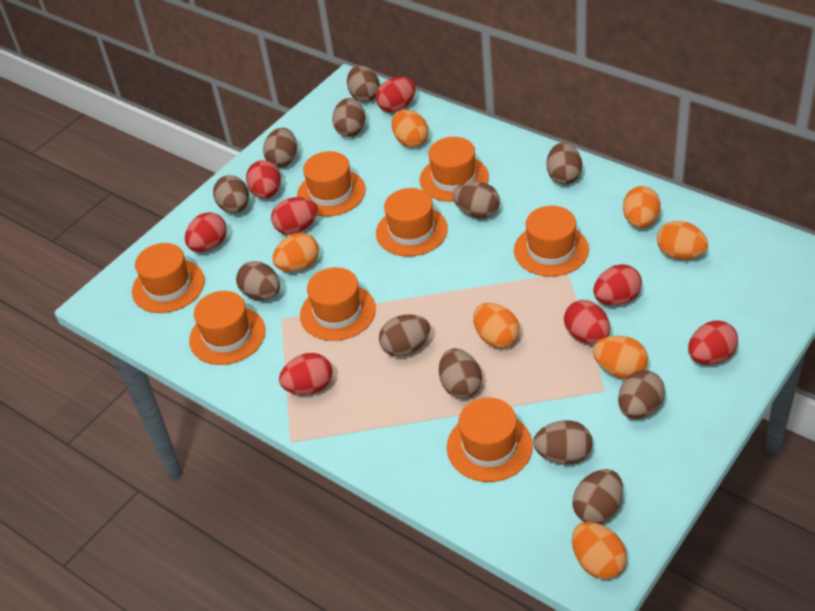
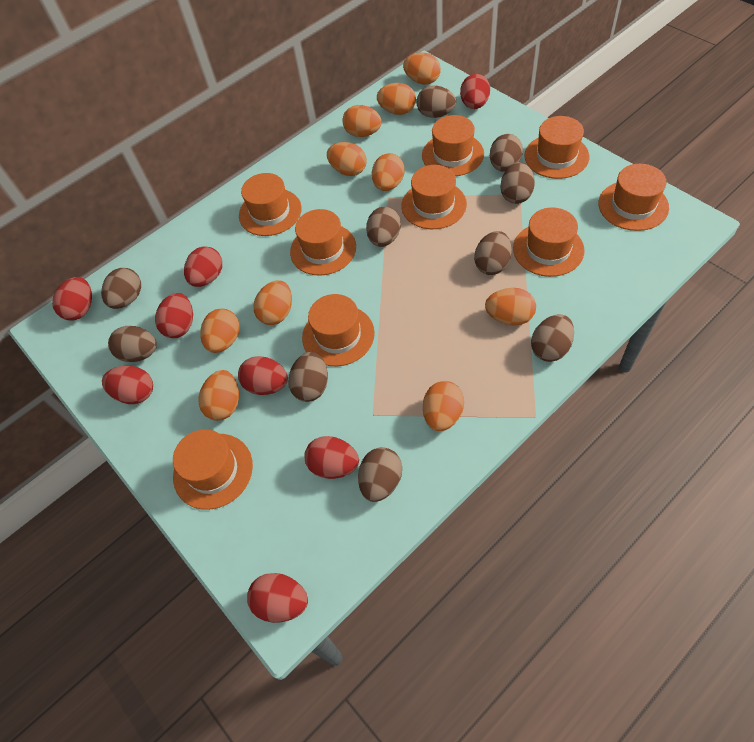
brown egg: [213,175,249,213] [236,261,280,300] [263,128,297,168] [332,98,365,137] [347,65,380,102] [379,314,430,357] [439,348,482,399] [453,181,500,219] [533,420,592,464] [546,142,582,185] [572,469,623,524] [618,370,665,419] = 12 -> [101,268,141,309] [108,326,157,362] [288,352,328,402] [358,447,402,502] [366,207,401,247] [416,86,456,118] [474,231,512,275] [490,134,523,172] [500,162,535,204] [531,314,574,362] = 10
orange egg: [273,233,319,272] [392,110,428,148] [473,303,519,348] [572,522,627,579] [593,336,648,379] [623,186,661,228] [657,221,708,260] = 7 -> [199,370,239,421] [200,309,240,353] [253,280,292,325] [327,142,366,176] [342,105,382,137] [372,153,405,191] [377,83,416,115] [403,52,441,84] [423,381,464,431] [485,288,536,326] = 10
orange hat: [132,243,205,313] [189,291,266,365] [297,151,366,216] [300,267,376,341] [376,188,448,257] [419,137,489,202] [447,398,533,482] [514,206,589,277] = 8 -> [173,429,253,510] [239,173,302,236] [290,209,356,276] [302,294,375,366] [401,165,467,229] [422,115,484,176] [513,207,585,277] [525,116,589,179] [598,164,669,231] = 9

